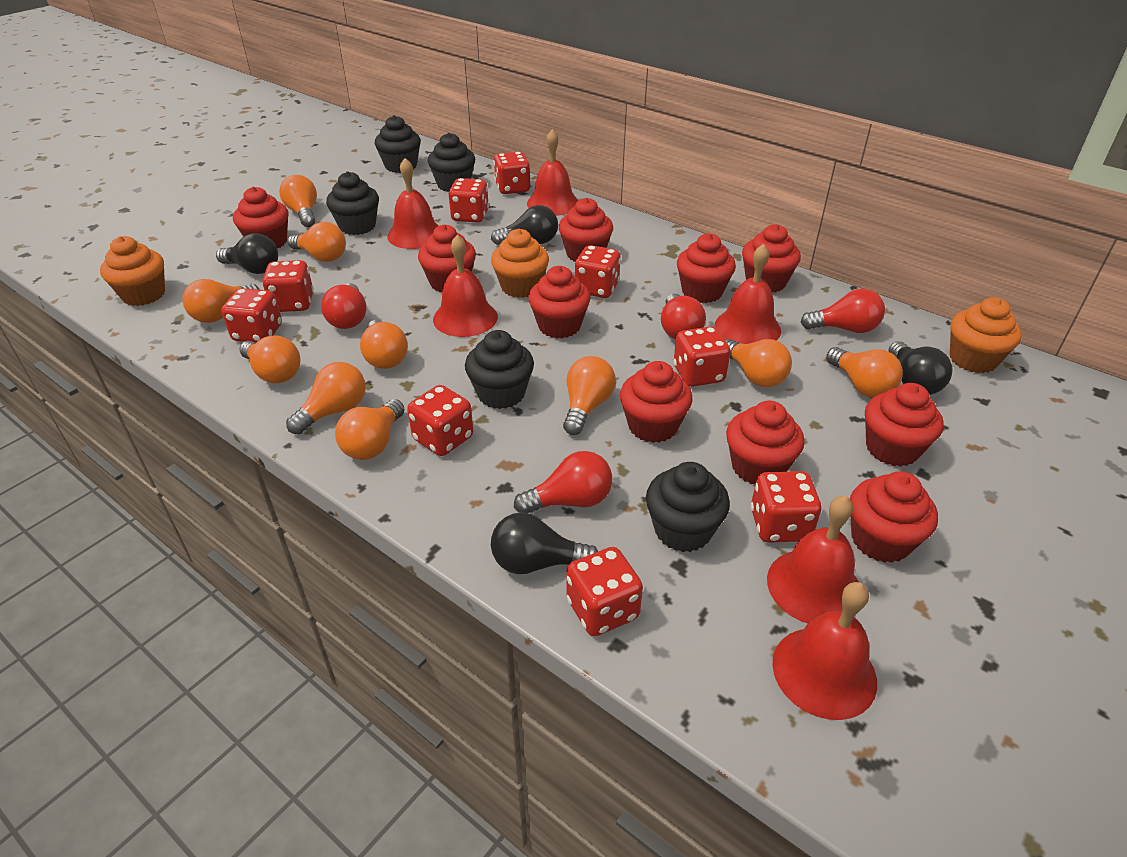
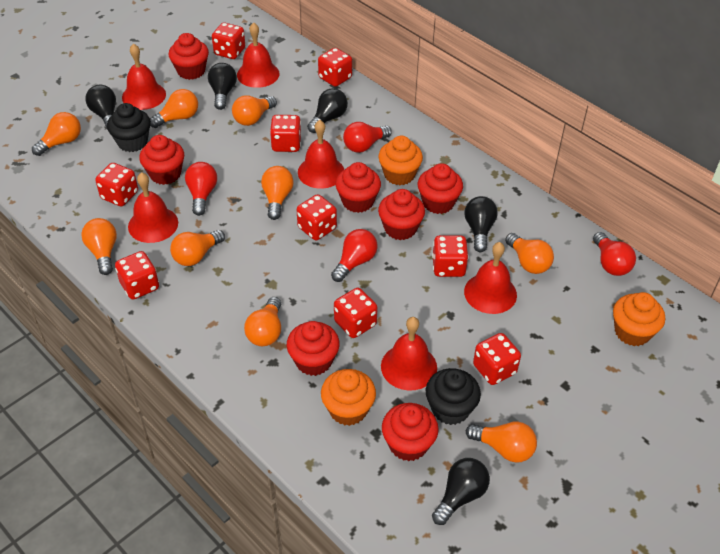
black cupcake: [326,171,379,235] [375,115,421,173] [428,133,475,192] [465,330,534,409] [646,462,730,552] = 5 -> [107,103,151,152] [426,368,481,425] = 2
black light bulb: [216,233,278,274] [491,205,558,245] [491,512,598,574] [888,341,953,395] = 4 -> [86,85,116,128] [208,63,237,110] [307,88,348,133] [432,458,490,525] [464,196,498,252] = 5
orange light bulb: [182,279,260,323] [240,335,301,383] [279,175,317,227] [286,362,366,434] [288,222,346,262] [335,399,405,460] [360,320,408,369] [563,356,616,435] [725,339,792,387] [826,347,903,398] = 10 -> [32,112,81,156] [81,218,117,275] [150,89,198,128] [170,230,225,266] [232,95,277,126] [244,297,281,346] [261,166,294,220] [466,422,537,463] [505,233,554,274] = 9
red cupcake: [233,187,289,249] [418,225,476,292] [528,266,590,338] [559,198,613,262] [620,361,693,443] [677,233,736,303] [726,401,805,484] [742,224,801,292] [850,471,938,563] [865,383,944,467] = 10 -> [139,135,184,185] [169,33,209,80] [287,321,340,376] [335,162,381,213] [378,189,425,240] [382,403,439,461] [418,163,463,214] = 7

